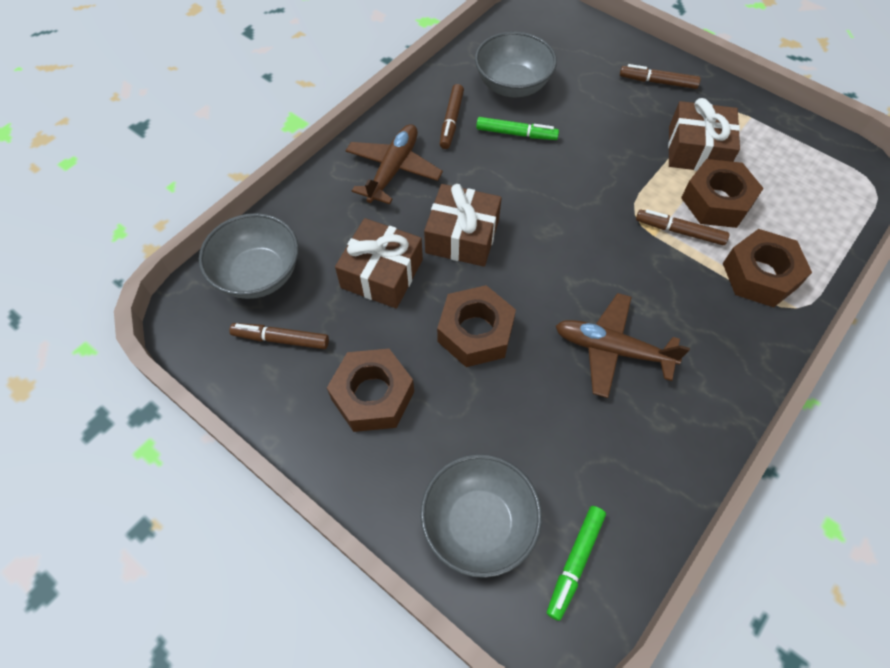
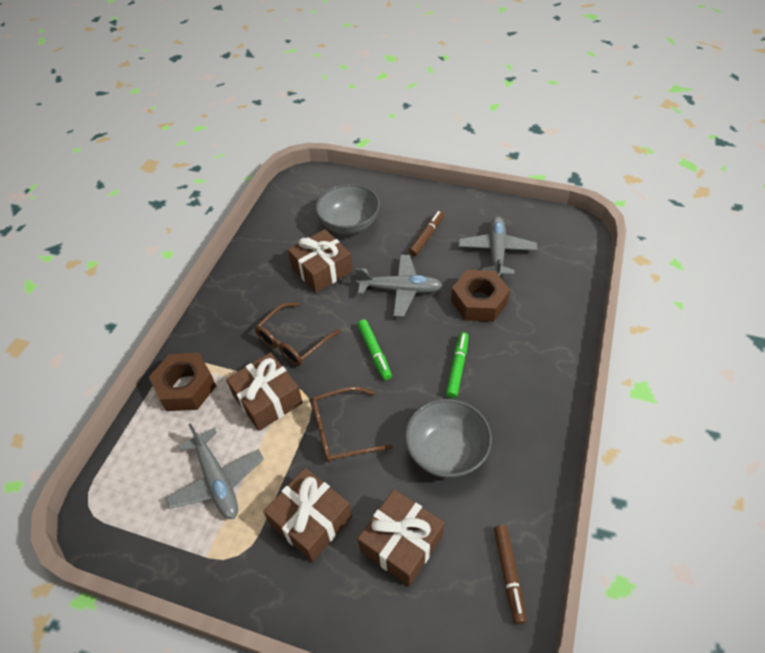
brown gift: [335,218,423,309] [424,184,502,267] [668,98,740,171] = 3 -> [226,352,303,431] [264,468,352,562] [288,229,352,293] [358,489,444,586] = 4
brown glasses: none = 0 -> [255,302,341,366] [311,387,393,462] = 2
brown marker: [229,323,329,349] [440,84,464,149] [620,64,701,89] [636,210,729,245] = 4 -> [409,211,444,256] [494,525,526,624] = 2
brown nut: [327,349,414,432] [437,285,516,367] [681,159,764,228] [723,229,812,307] = 4 -> [149,353,216,411] [451,270,510,322] = 2
brown plane: [345,124,443,204] [556,293,690,398] = 2 -> none = 0
grey bowl: [199,213,299,299] [420,454,542,578] [475,32,557,97] = 3 -> [315,184,380,234] [405,399,492,478] = 2
grey plane: none = 0 -> [165,423,264,519] [355,255,443,317] [459,216,537,276] = 3

